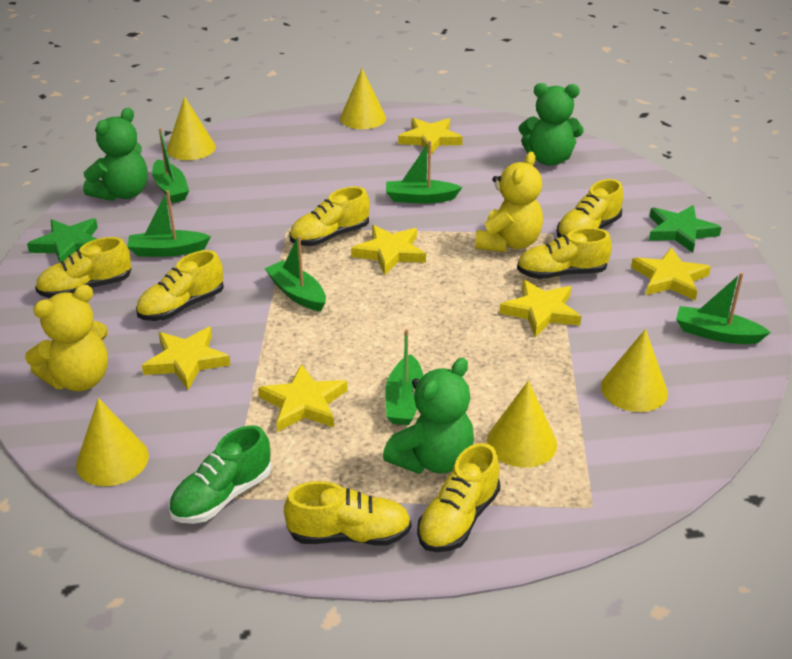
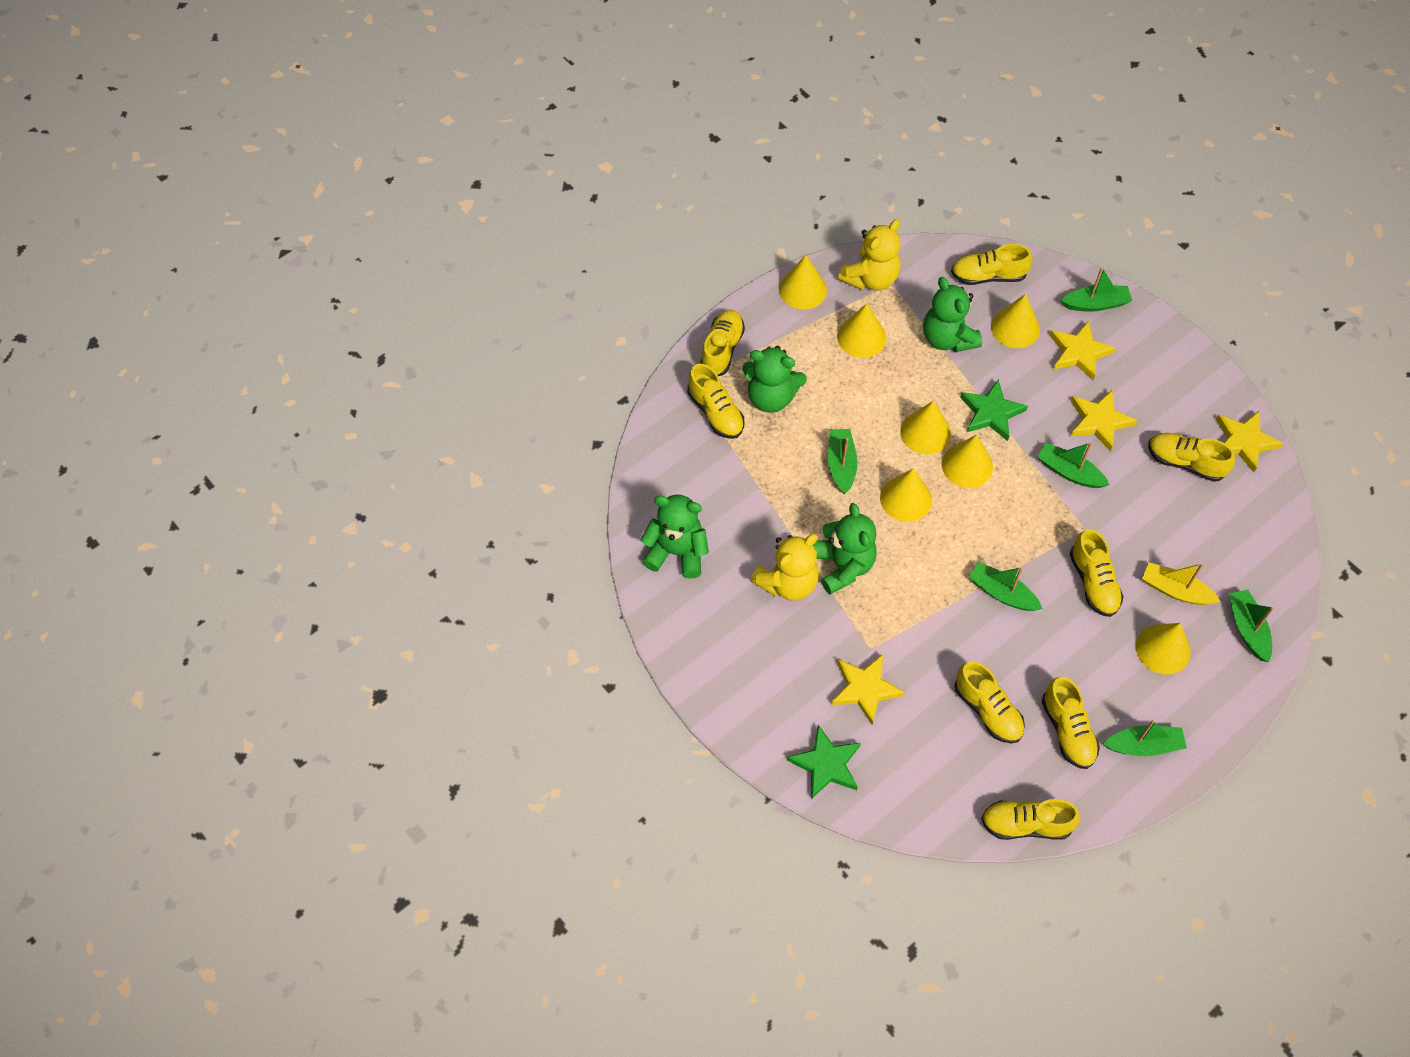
green shoe: [169,425,272,524] = 1 -> none = 0
green teddy bear: [83,108,148,201] [383,358,474,474] [519,83,583,166] = 3 -> [641,495,709,579] [742,346,807,413] [813,503,877,594] [923,277,982,352] = 4
yellow boat: none = 0 -> [1142,562,1221,605] = 1
yellow cone: [76,398,149,486] [167,96,216,160] [340,68,386,129] [487,381,557,468] [601,329,668,412] = 5 -> [779,255,827,309] [837,304,886,358] [880,469,932,522] [900,401,951,455] [942,434,993,488] [991,294,1040,348] [1136,623,1191,675] = 7
yellow shoe: [35,237,131,298] [136,250,224,321] [284,481,412,546] [289,186,370,246] [417,443,500,552] [517,227,612,279] [557,179,623,238] = 7 -> [688,364,744,439] [700,310,745,376] [951,244,1032,285] [955,661,1025,744] [981,799,1080,840] [1042,677,1100,769] [1070,529,1124,617] [1148,433,1235,482] = 8
yellow star: [142,327,230,390] [258,364,348,432] [351,225,426,275] [398,118,463,154] [499,280,581,337] [631,247,711,301] = 6 -> [831,654,905,725] [1050,321,1116,380] [1071,389,1137,451] [1216,411,1283,472] = 4

